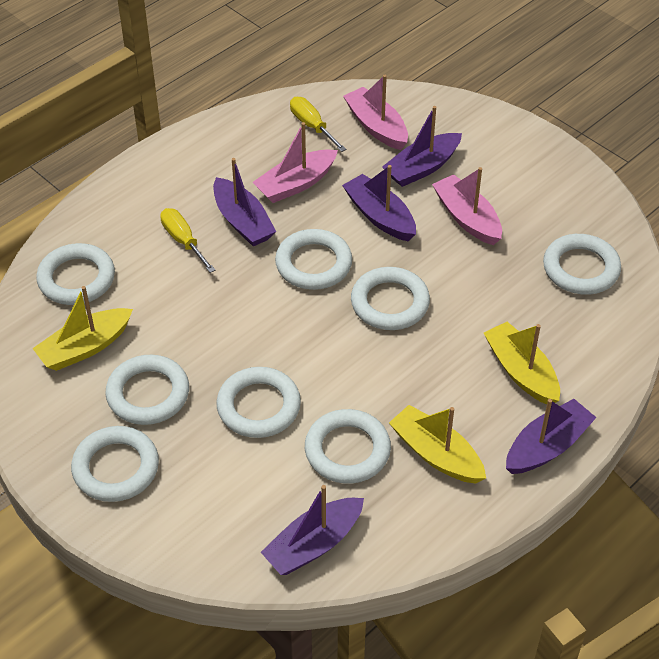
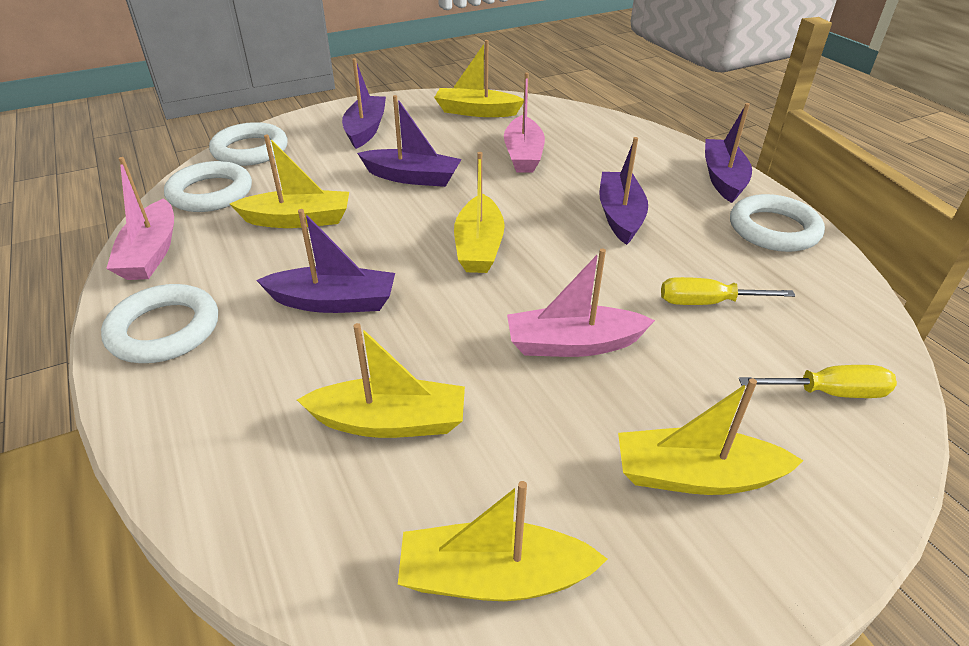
white ring: [36,243,115,305] [71,426,159,502] [105,355,189,425] [216,367,301,438] [275,229,352,290] [305,409,391,484] [351,267,430,330] [543,234,621,295] = 8 -> [101,284,218,363] [164,161,252,212] [209,122,288,166] [730,194,825,252] = 4
yellow boat: [32,286,133,371] [389,405,486,484] [484,322,560,404] = 3 -> [230,135,349,228] [297,323,465,438] [398,481,608,601] [434,40,524,117] [454,152,505,273] [618,378,804,495] = 6

